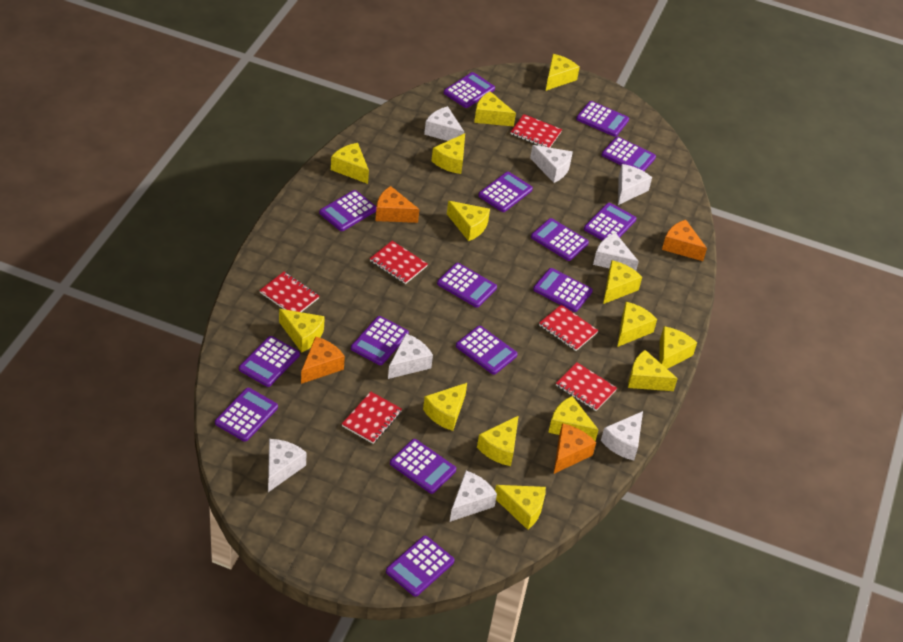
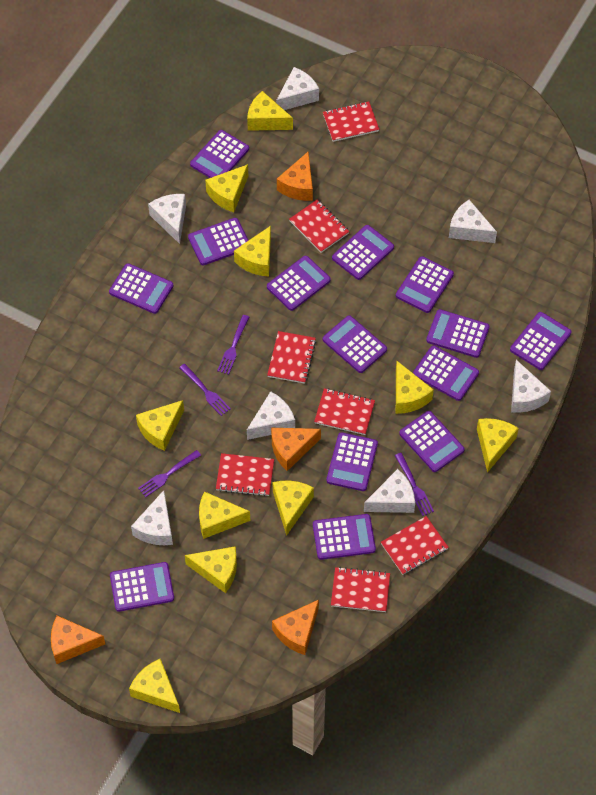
purple calculator: [215,388,278,442] [239,336,300,387] [319,190,376,231] [351,316,409,365] [386,536,455,597] [390,439,456,494] [437,263,497,307] [444,72,495,108] [456,326,518,375] [478,172,533,212] [531,218,589,261] [533,268,593,312] [576,101,629,137] [584,203,636,241] [602,137,656,171] = 15 -> [109,263,173,314] [110,562,174,612] [188,218,249,265] [190,130,249,178] [267,256,331,311] [313,514,376,560] [323,315,387,373] [326,432,378,491] [332,225,394,280] [396,256,454,313] [399,411,465,472] [413,346,479,401] [426,309,489,358] [510,312,571,370] = 14
purple fork: none = 0 -> [138,450,201,497] [179,364,231,416] [217,315,249,375] [395,453,434,516] = 4
red notebook: [259,272,319,312] [342,392,402,444] [370,241,428,284] [511,114,562,148] [539,305,599,351] [556,362,617,411] = 6 -> [216,453,274,497] [267,331,316,384] [289,200,350,253] [314,388,375,435] [323,101,379,142] [331,567,390,612] [381,516,449,575] = 7
white cheese: [268,439,307,492] [388,334,433,379] [424,106,464,141] [450,471,497,522] [530,145,573,183] [593,233,639,271] [601,411,643,461] [618,164,652,205] = 8 -> [131,490,173,545] [148,194,186,244] [247,391,295,440] [276,67,319,110] [364,469,415,513] [449,200,497,243] [511,360,551,413] = 7
yellow cheese: [279,309,325,352] [331,143,369,184] [423,383,467,431] [432,133,465,174] [447,201,490,241] [474,91,516,127] [477,416,519,466] [495,485,546,530] [546,54,580,91] [548,396,599,441] [603,260,642,304] [617,302,657,347] [628,350,678,391] [659,326,697,369] = 14 -> [129,659,180,713] [136,400,184,451] [185,546,237,593] [199,491,250,539] [205,164,248,212] [234,226,271,276] [247,91,293,131] [273,481,314,536] [396,361,434,414] [477,418,519,473] = 10

